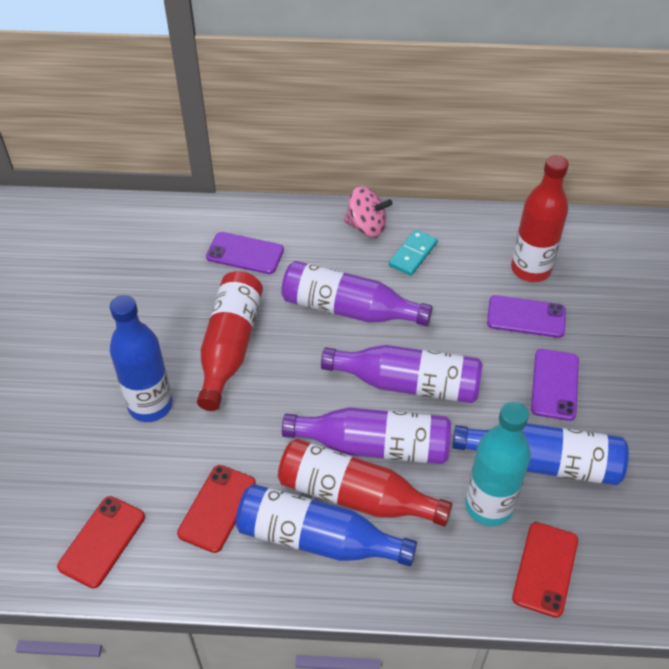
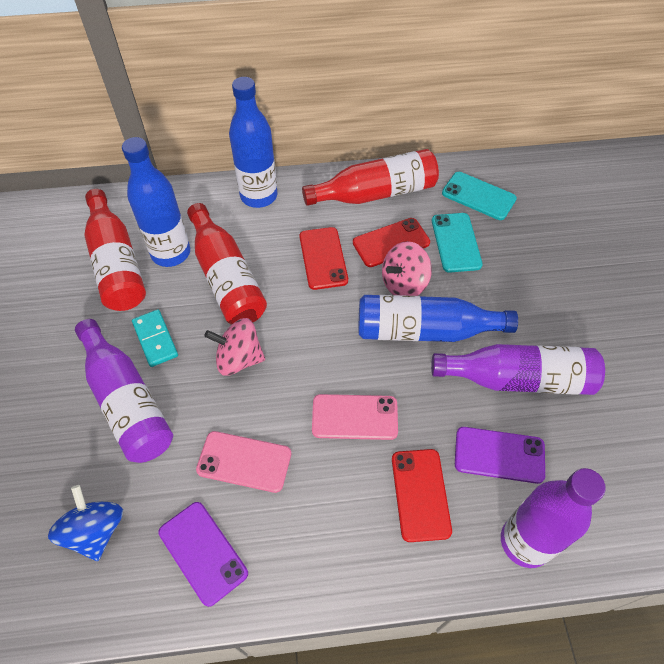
blue spinning top: none = 0 -> [48,485,123,561] = 1
pink phone: none = 0 -> [196,431,291,493] [312,394,398,440] = 2
pink spinning top: [344,186,393,237] = 1 -> [204,318,265,376] [382,241,432,296] = 2
purple phone: [206,232,284,274] [487,295,566,338] [531,349,579,421] = 3 -> [158,502,248,607] [455,427,545,484] = 2
turquoise bottle: [465,401,531,526] = 1 -> none = 0
turquoise phone: none = 0 -> [432,213,483,273] [442,172,517,220] = 2

